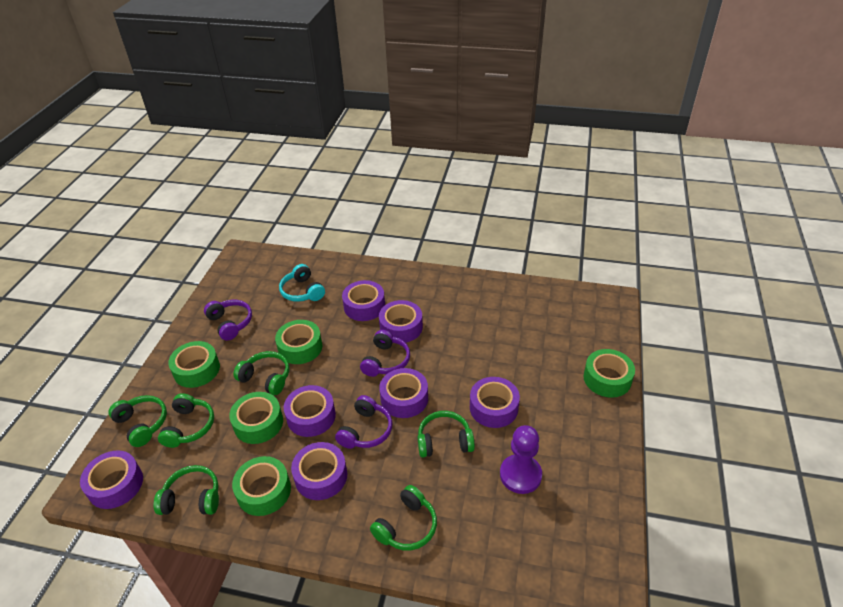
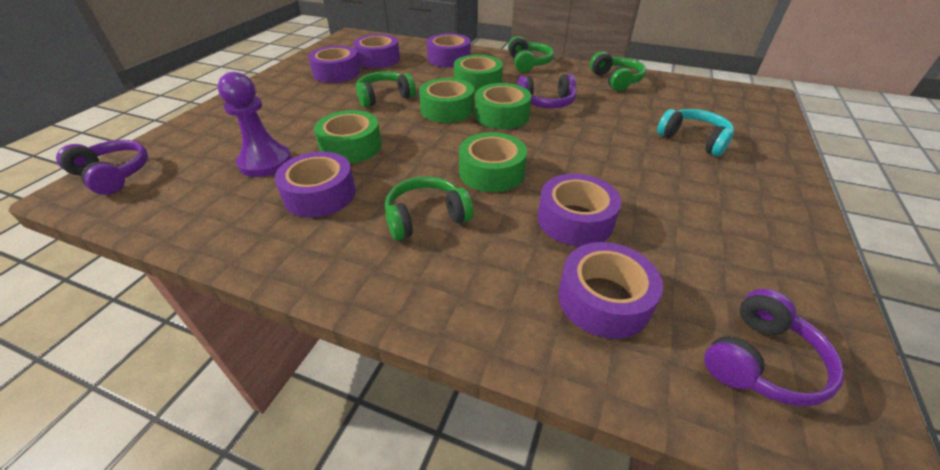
green headphones: [109,395,167,447] [154,465,219,515] [158,393,214,448] [233,351,289,395] [370,485,437,551] [418,411,475,458] = 6 -> [356,71,416,108] [385,177,474,241] [508,36,554,72] [590,52,646,91] = 4
purple tape: [80,450,143,509] [284,385,336,437] [291,442,347,500] [342,280,385,321] [379,300,423,343] [379,368,428,418] [470,377,520,428] = 7 -> [274,152,356,218] [308,46,360,83] [353,34,400,68] [427,33,471,67] [538,174,621,246] [558,242,663,339] = 6

